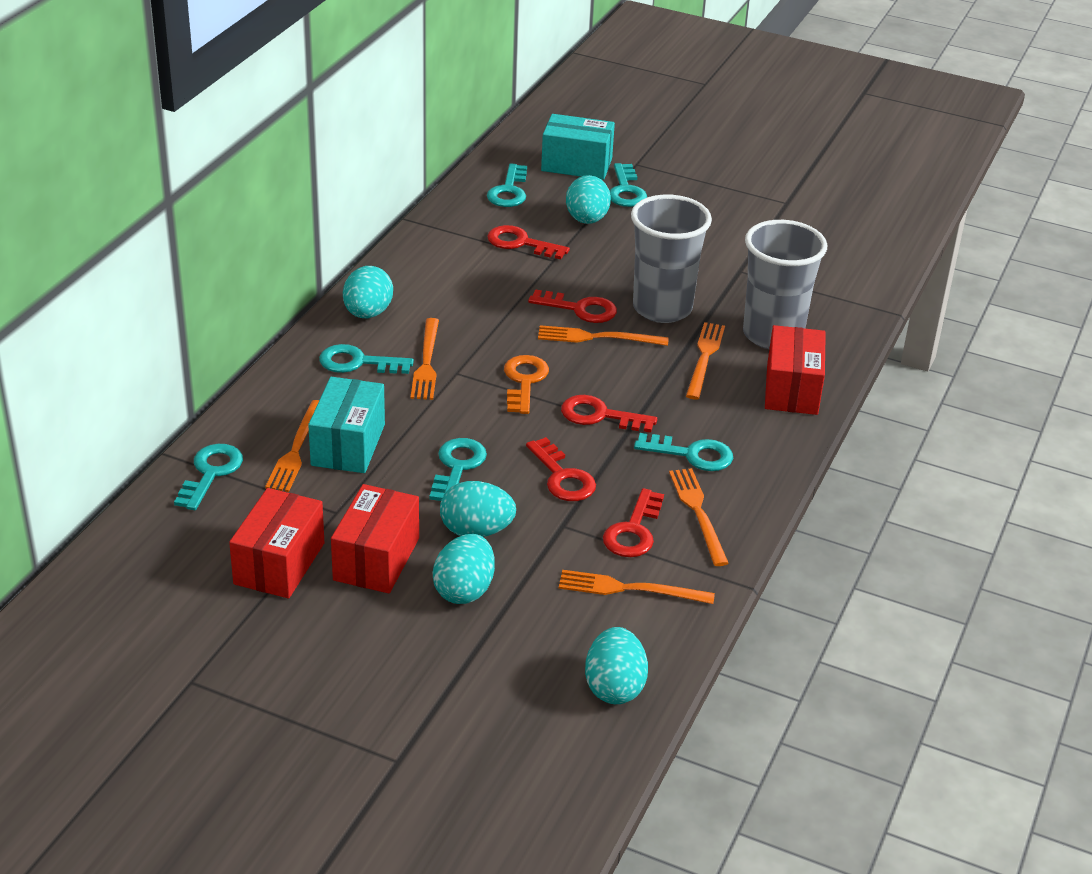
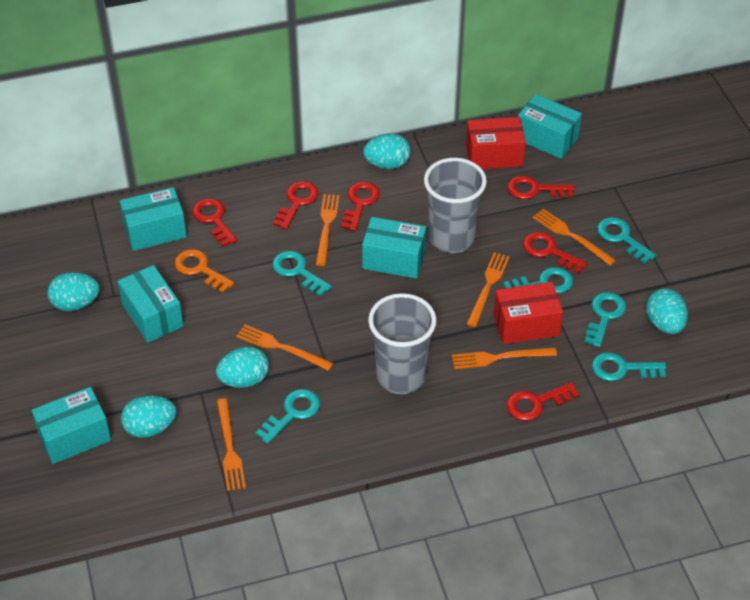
red box: [229,488,324,598] [331,484,419,594] [765,325,826,415] = 3 -> [466,117,526,169] [493,282,563,344] = 2
red key: [487,225,570,259] [526,437,596,501] [528,289,617,323] [561,395,657,433] [603,488,664,557] = 5 -> [192,198,237,247] [273,181,319,230] [341,182,380,231] [507,176,575,199] [507,382,579,421] [523,232,588,274] = 6
turquoise box: [308,377,385,473] [541,114,615,180] = 2 -> [32,387,111,464] [118,265,184,343] [120,187,187,251] [362,217,426,279] [518,94,582,159] = 5

